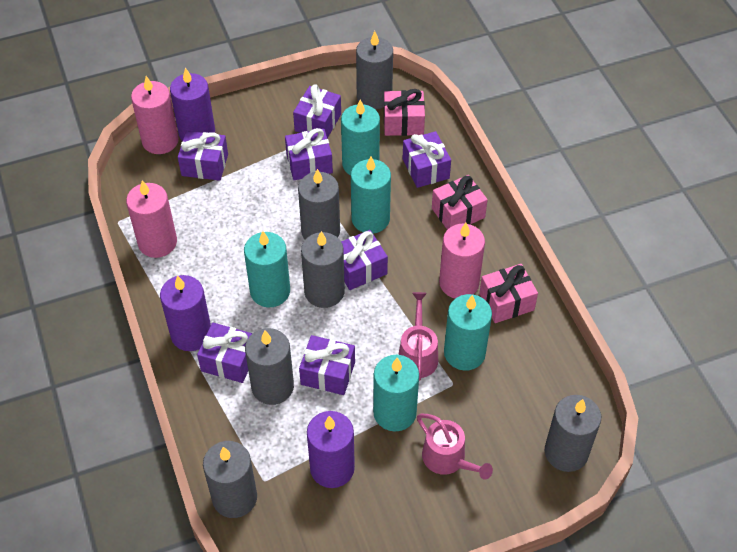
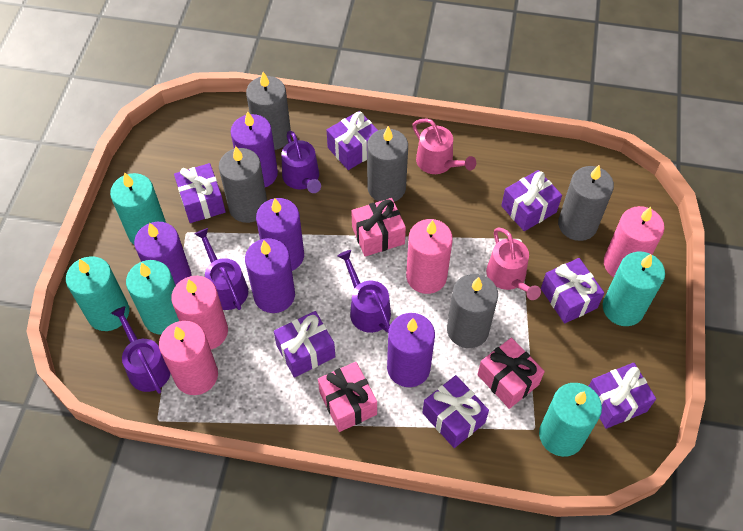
grey candle: [203,441,257,518] [245,328,294,405] [298,169,340,240] [301,231,345,308] [356,31,393,109] [545,395,601,472] = 6 -> [219,146,267,223] [246,72,291,150] [367,126,408,202] [447,274,498,348] [558,165,614,241] = 5
pink candle: [126,180,177,258] [131,76,179,154] [439,223,485,298] = 3 -> [159,321,218,395] [171,276,228,349] [406,219,453,294] [604,206,664,277] = 4
purple candle: [160,275,211,351] [170,68,215,141] [307,411,355,488] = 3 -> [134,222,192,285] [231,111,278,187] [245,238,295,313] [256,198,304,271] [387,313,435,387] = 5
purple watering can: none = 0 -> [111,306,171,394] [195,228,248,310] [281,131,321,193] [338,250,391,333] = 4

